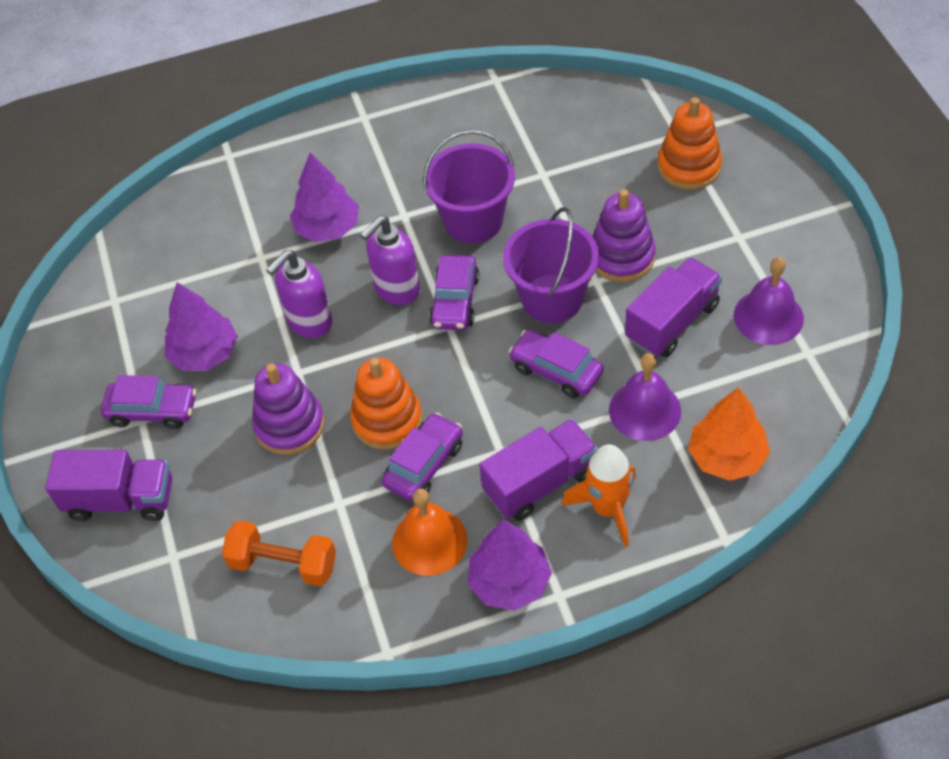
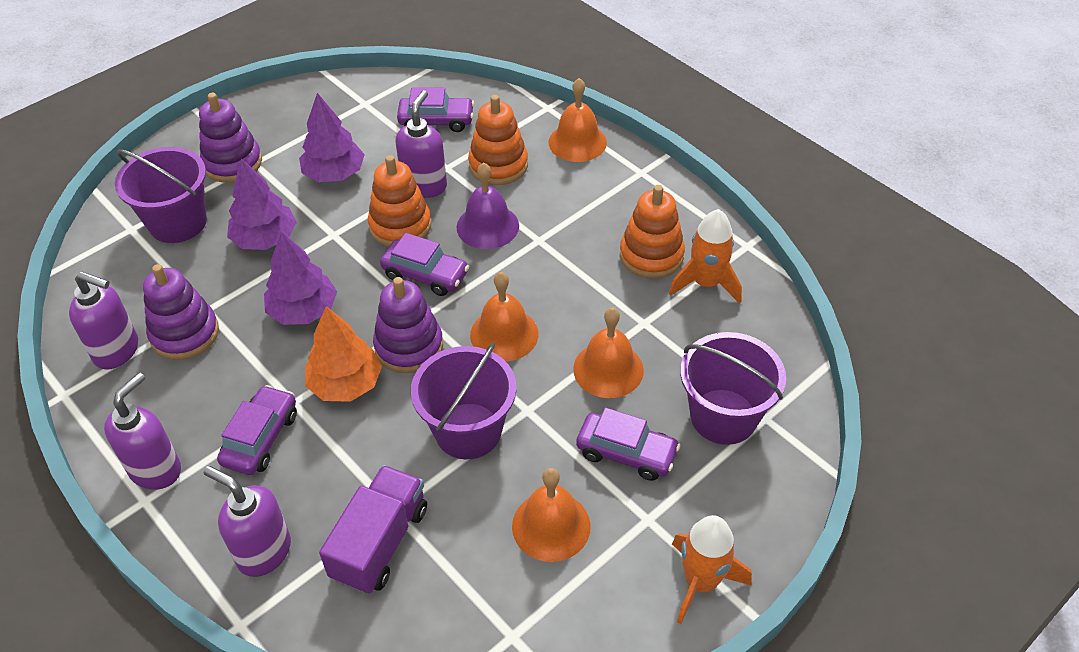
orange bell: [392,489,468,576] = 1 -> [470,272,538,362] [512,468,591,562] [549,78,607,162] [573,308,644,398] = 4
orange dumbbell: [222,520,336,586] = 1 -> none = 0
orange rocket: [562,444,636,547] = 1 -> [669,209,742,304] [672,515,752,624] = 2
orange stacking toy: [350,358,422,450] [657,97,722,190] = 2 -> [368,155,432,247] [468,95,528,185] [620,185,685,279] = 3
purple bell: [609,353,681,441] [734,257,804,345] = 2 -> [456,162,519,249] = 1
purple bucket: [423,130,515,244] [503,207,599,323] = 2 -> [115,147,207,243] [411,342,516,459] [680,332,786,445] = 3
purple soap dispenser: [266,250,332,338] [360,216,420,305] = 2 -> [69,272,138,370] [104,373,181,490] [204,466,291,577] [395,90,447,198] = 4
purple stacking toy: [252,363,325,455] [592,189,656,282] = 2 -> [143,264,219,360] [199,93,262,183] [373,277,443,373] = 3
purple truck: [45,450,172,521] [479,419,598,521] [625,257,722,357] = 3 -> [319,465,427,594] = 1

